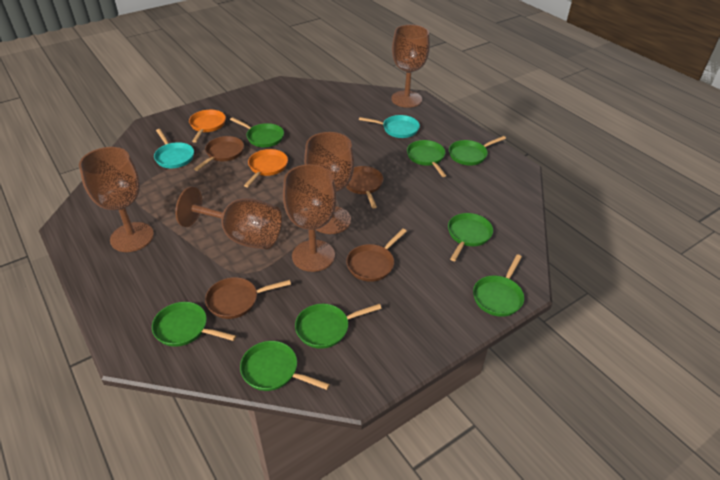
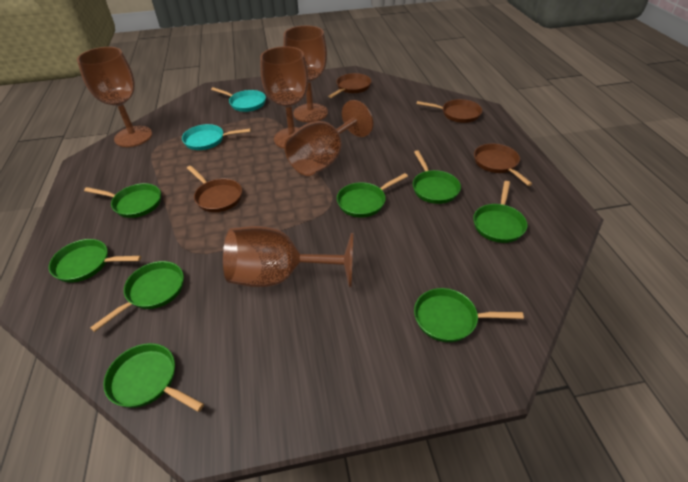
orange pan: [189,110,226,143] [244,149,288,187] = 2 -> none = 0

